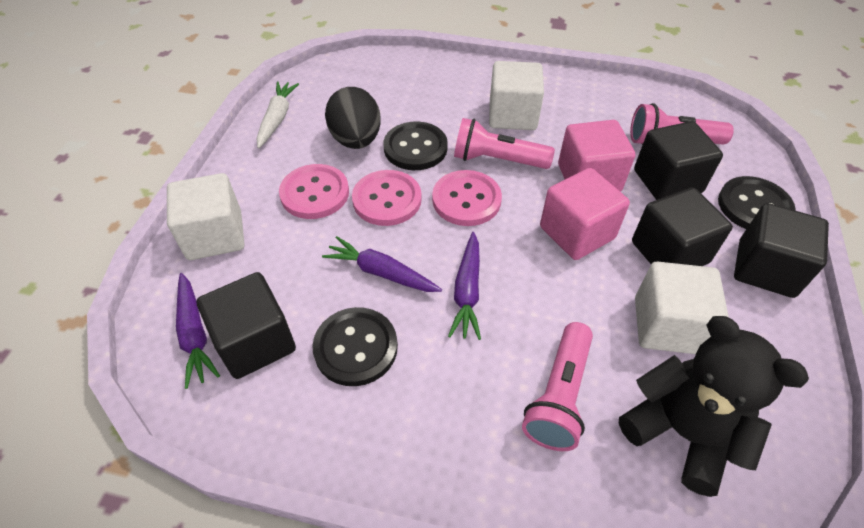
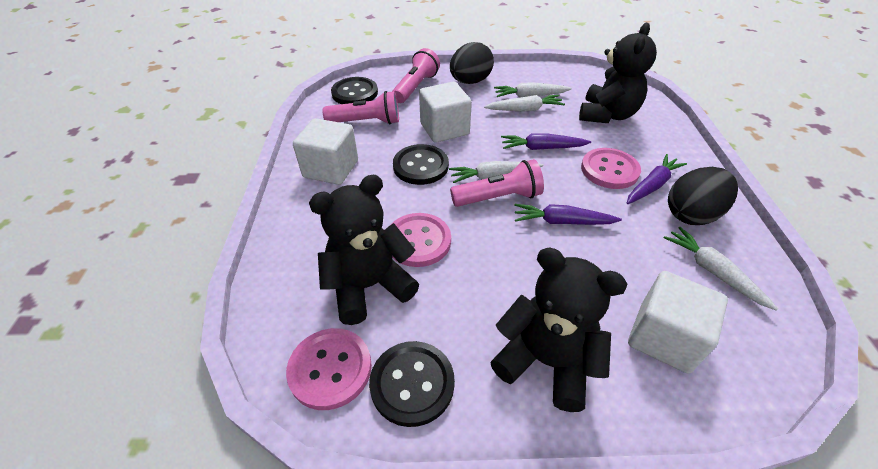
black cube: [196,272,296,379] [632,187,733,266] [634,121,723,200] [734,203,829,298] = 4 -> none = 0
black egg: [325,87,381,149] = 1 -> [450,42,494,84] [668,167,738,225] = 2
black teddy bear: [619,316,809,497] = 1 -> [309,175,419,325] [490,248,627,412] [579,23,657,123] = 3
pink cube: [540,168,630,260] [558,120,635,192] = 2 -> none = 0
white carrot: [256,81,299,148] = 1 -> [449,161,544,183] [484,95,565,112] [494,82,572,98] [664,227,778,311] = 4

